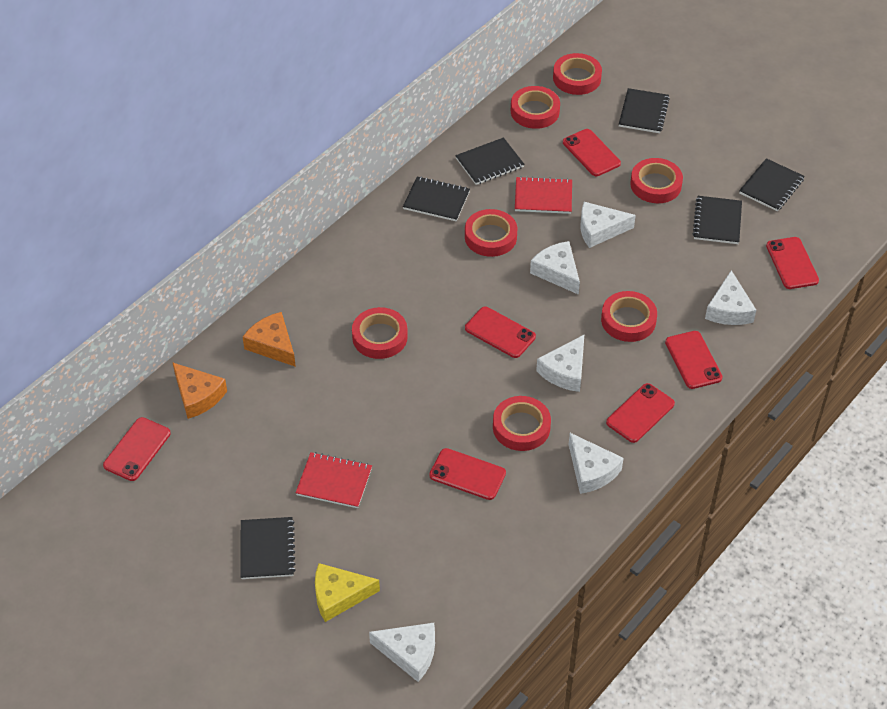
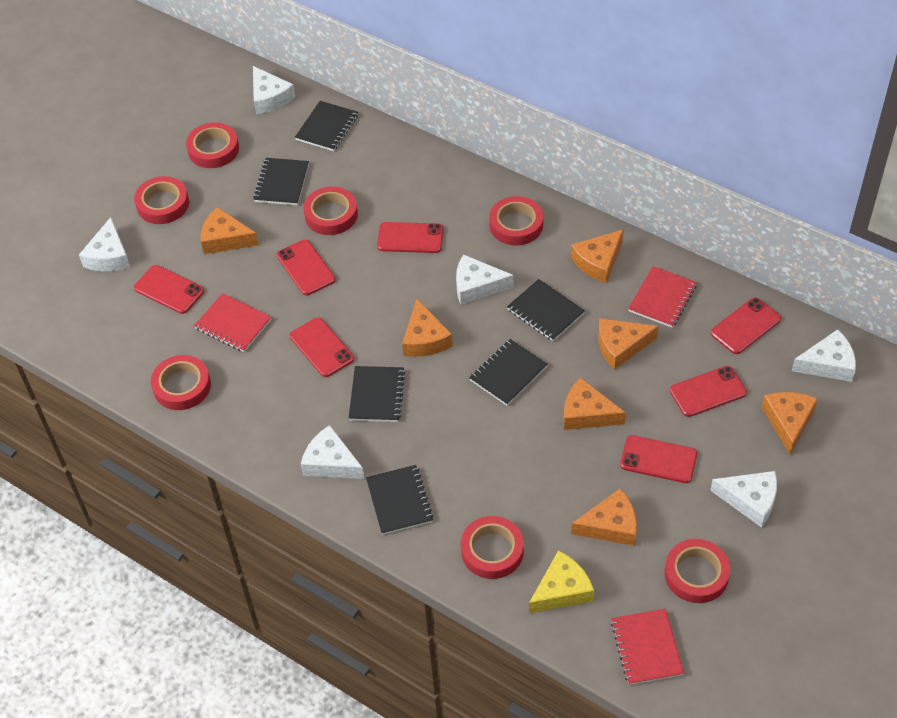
orange cheese: [172,362,227,419] [243,312,296,367] = 2 -> [201,207,259,254] [402,299,453,357] [564,378,626,430] [571,229,624,283] [571,488,637,546] [598,318,659,370] [762,392,818,454] = 7
red notebook: [296,452,372,508] [515,176,572,214] = 2 -> [194,293,272,352] [611,609,684,685] [628,266,697,328] = 3

